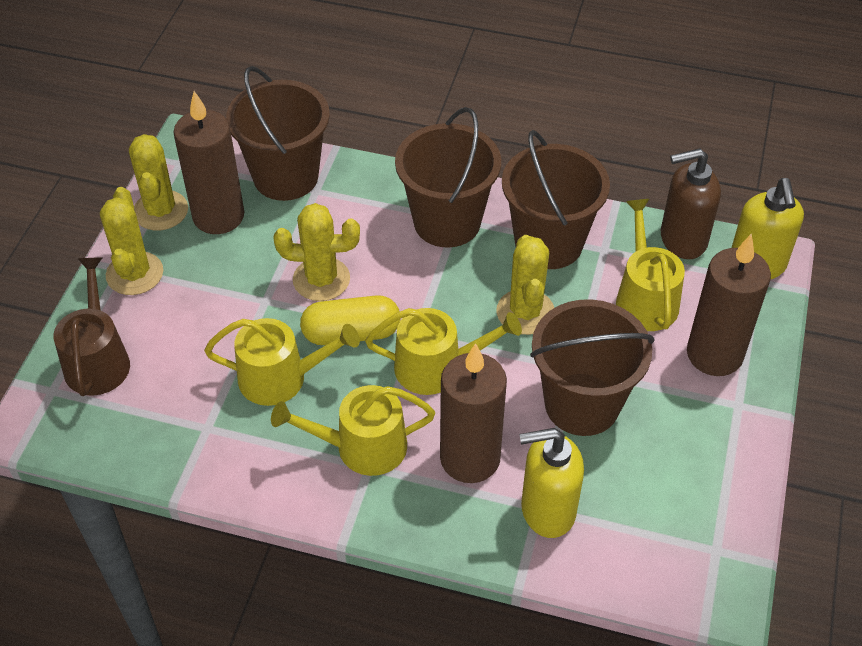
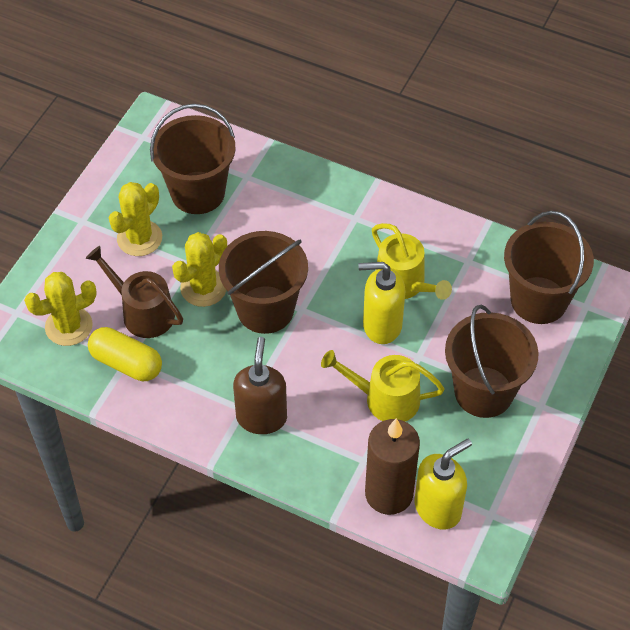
brown candle: [173,91,244,234] [440,343,507,483] [687,234,771,376] = 3 -> [365,418,420,515] = 1
yellow cactus: [100,187,163,295] [129,134,188,230] [273,203,360,301] [496,235,554,335] = 4 -> [24,272,97,346] [109,182,162,256] [172,232,227,307] = 3
yellow watering can: [204,318,360,406] [271,385,435,476] [365,308,522,395] [616,199,685,331] = 4 -> [321,350,445,421] [372,223,452,300] = 2

